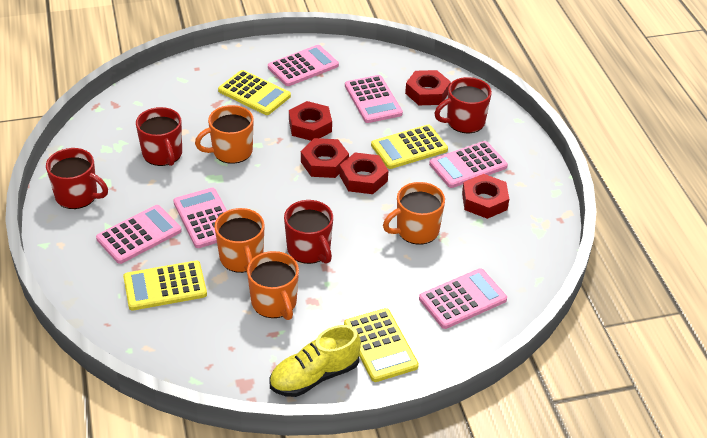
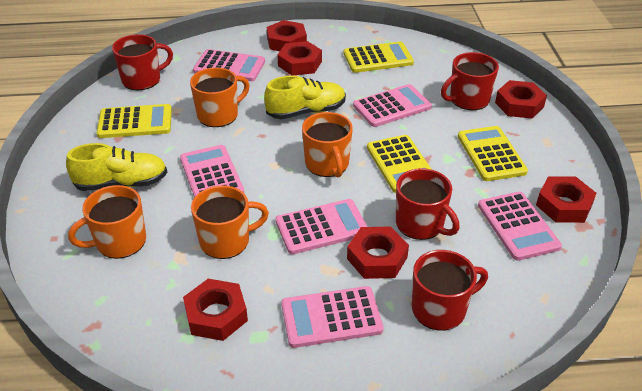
red nut: [289,101,332,141] [301,138,349,178] [340,153,388,194] [405,70,451,105] [462,174,509,219] = 5 -> [183,279,248,341] [267,20,307,51] [277,41,322,76] [347,226,409,279] [495,80,547,119] [536,177,596,223] = 6
yellow shoe: [269,325,361,397] = 1 -> [66,143,167,191] [264,76,346,119] = 2

